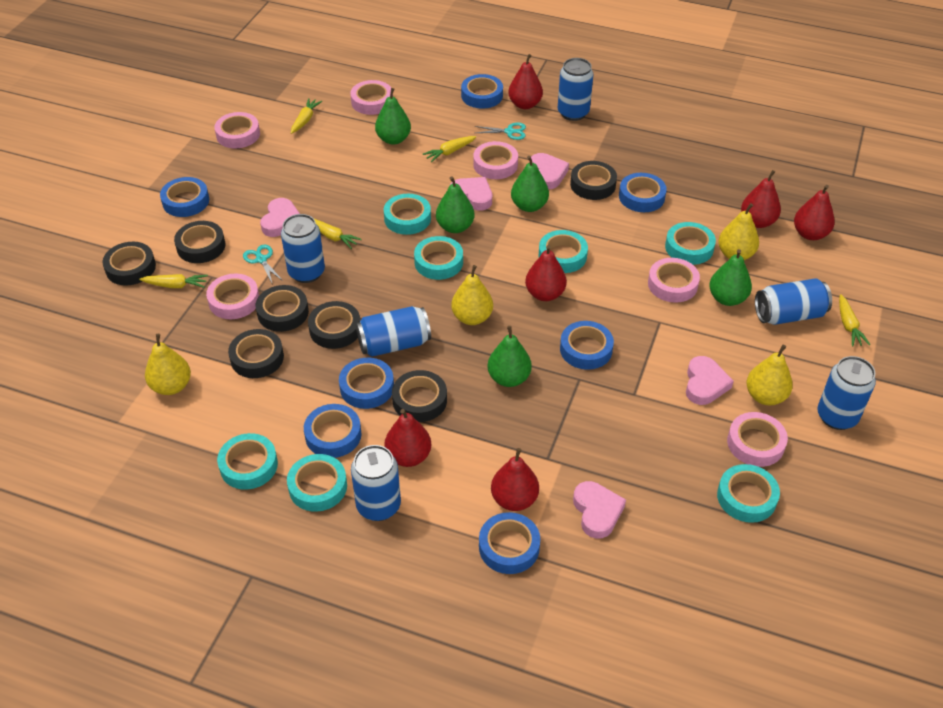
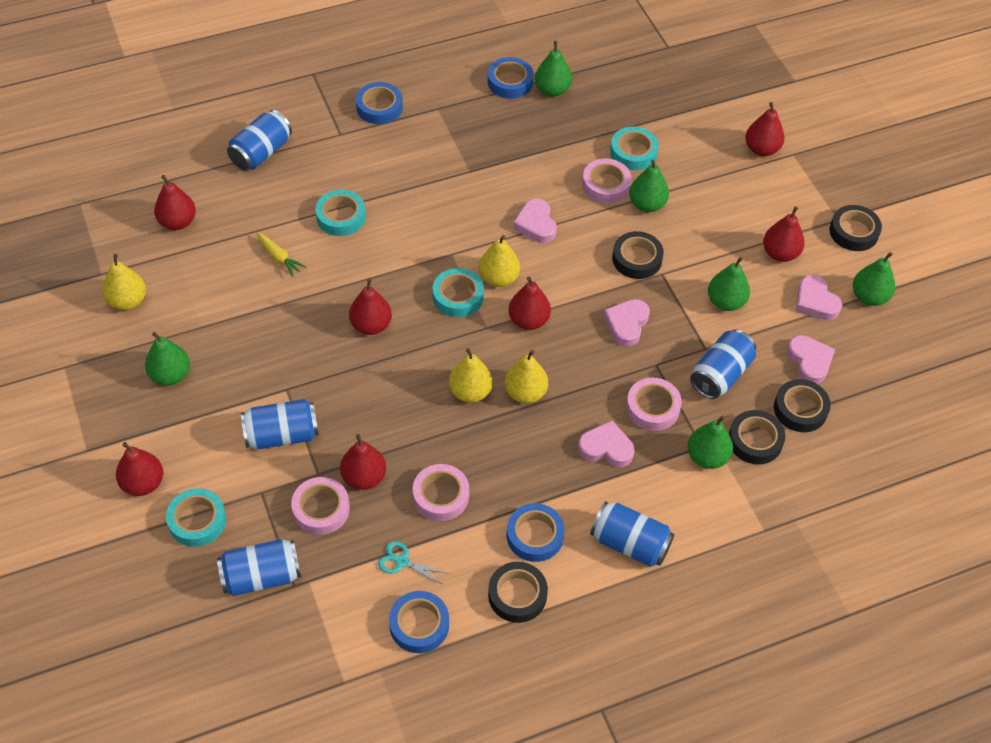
black tape: [102,242,156,286] [174,221,226,263] [228,329,284,378] [256,285,309,332] [308,301,360,349] [392,370,447,422] [570,161,617,200] = 7 -> [488,562,548,623] [612,231,664,279] [729,410,785,464] [774,379,831,432] [829,205,882,251] = 5
blue can: [281,214,325,283] [351,445,401,521] [356,306,431,357] [558,58,593,121] [755,278,832,325] [817,356,876,430] = 6 -> [217,539,301,596] [227,110,292,171] [241,399,319,449] [590,501,674,567] [690,329,756,399] = 5
blue tape: [160,177,209,217] [304,404,362,458] [339,358,394,409] [461,74,503,109] [479,512,540,574] [560,321,614,370] [619,173,667,212] = 7 -> [356,82,403,125] [389,591,449,653] [488,57,533,99] [507,503,565,562] = 4
green pear: [375,88,411,145] [436,176,474,233] [487,326,532,387] [511,156,549,212] [709,249,752,306] = 5 -> [145,332,190,386] [535,41,572,97] [629,160,669,212] [688,415,733,469] [708,257,750,311] [853,252,895,306] = 6
pink tape: [206,274,259,319] [214,112,260,148] [350,80,391,115] [473,141,518,179] [648,258,700,303] [727,412,788,467] = 6 -> [291,477,350,535] [413,464,469,521] [582,159,631,203] [626,378,682,431] = 4
red pear: [384,409,431,467] [491,448,539,511] [508,54,543,109] [525,245,567,301] [741,170,781,228] [794,185,835,240] = 6 -> [116,442,163,496] [154,175,196,230] [340,434,386,490] [349,279,392,335] [509,277,551,330] [745,102,785,156] [763,206,805,262] = 7
turquoise scissors: [243,245,283,285] [475,122,526,140] = 2 -> [378,541,448,584] = 1
turquoise tape: [217,433,278,490] [287,454,347,512] [384,194,431,235] [414,236,463,280] [539,230,588,273] [665,222,716,265] [717,464,780,523] = 7 -> [166,488,226,547] [315,190,366,236] [432,268,484,317] [610,127,659,170] = 4
yellow carrot: [139,274,208,288] [291,98,322,134] [314,219,362,249] [423,136,476,163] [839,294,870,346] = 5 -> [257,232,306,277] = 1

